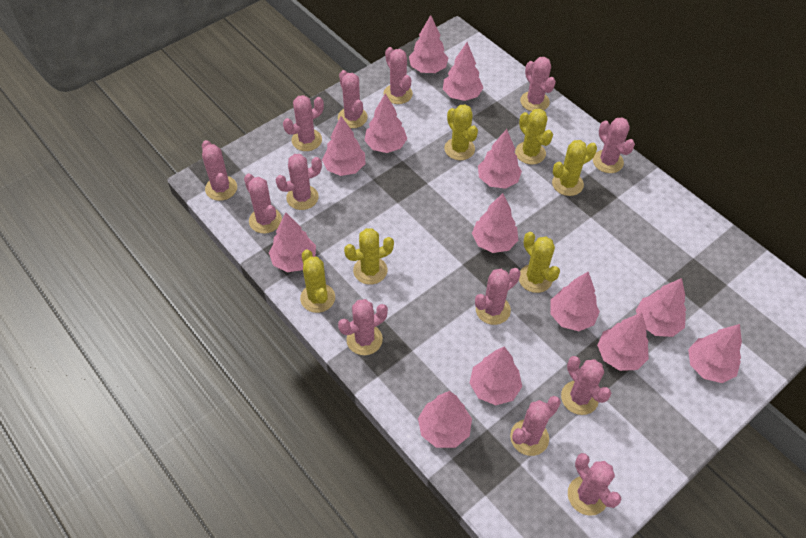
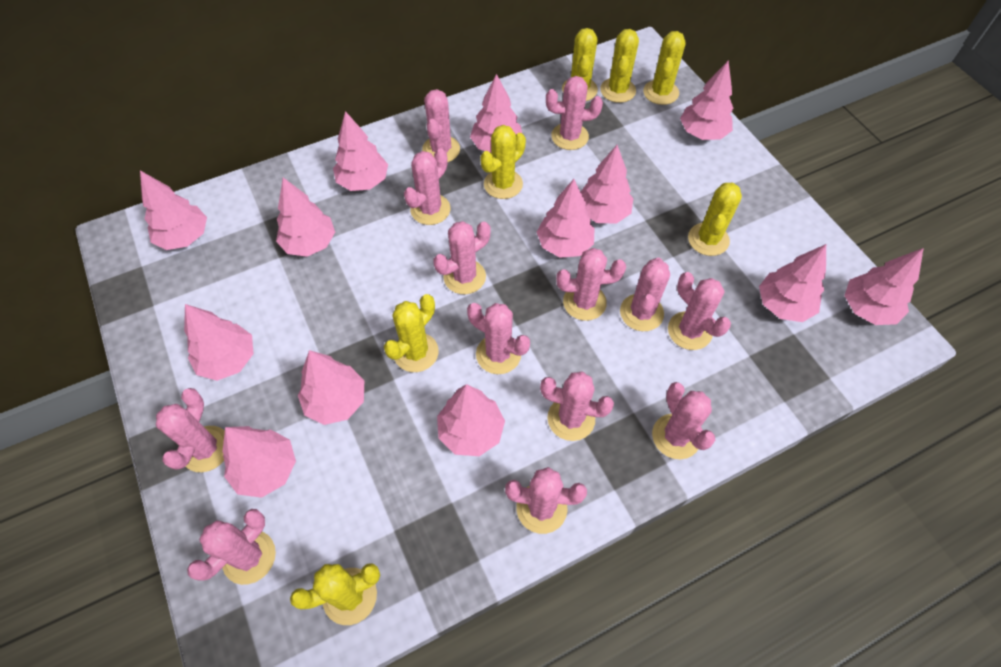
yellow cactus: [300,249,335,313] [344,228,394,285] [444,104,478,160] [515,109,553,165] [519,232,560,293] [552,140,597,196] = 6 -> [290,563,380,625] [384,294,439,372] [480,125,526,199] [562,28,598,101] [600,29,639,103] [643,31,686,105] [688,183,742,256] = 7

